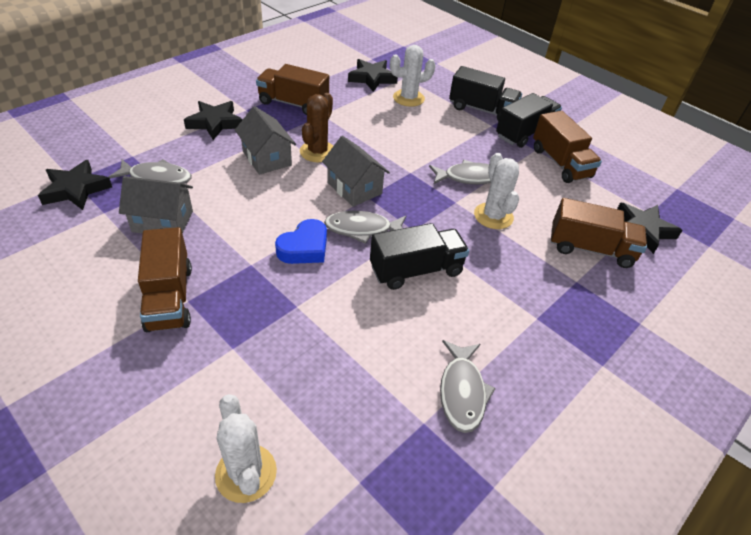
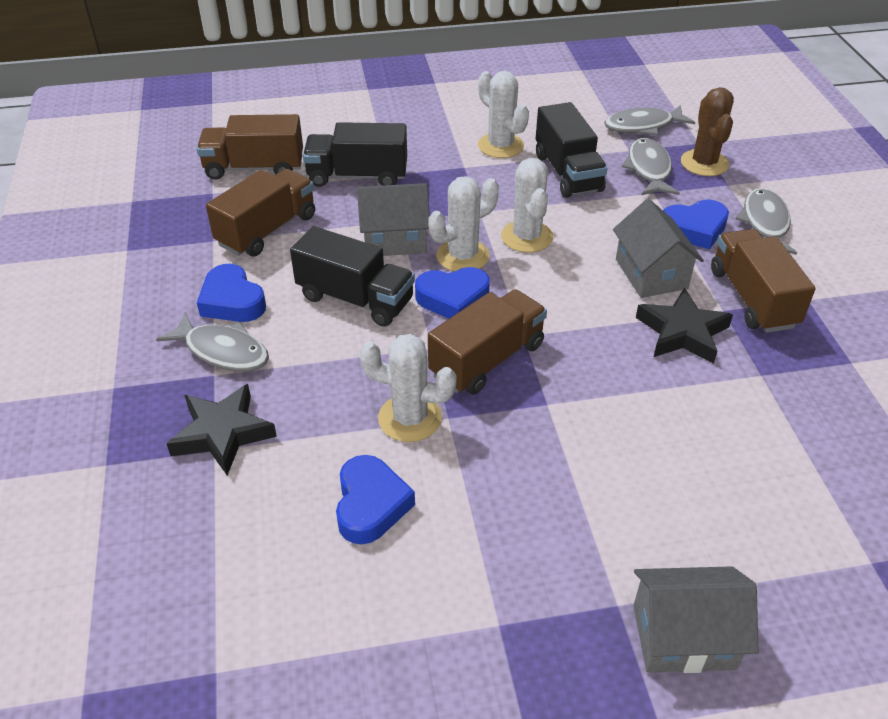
black star: [38,160,112,210] [184,101,242,140] [348,59,398,92] [617,203,683,254] = 4 -> [167,384,277,476] [636,288,733,364] = 2
blue heart: [275,219,327,264] = 1 -> [197,264,266,322] [336,455,415,544] [415,267,490,319] [663,200,729,249] = 4
white cactus: [215,394,277,503] [390,45,436,107] [474,153,519,229] = 3 -> [360,334,457,442] [429,176,499,271] [478,71,529,158] [501,158,553,253] = 4

